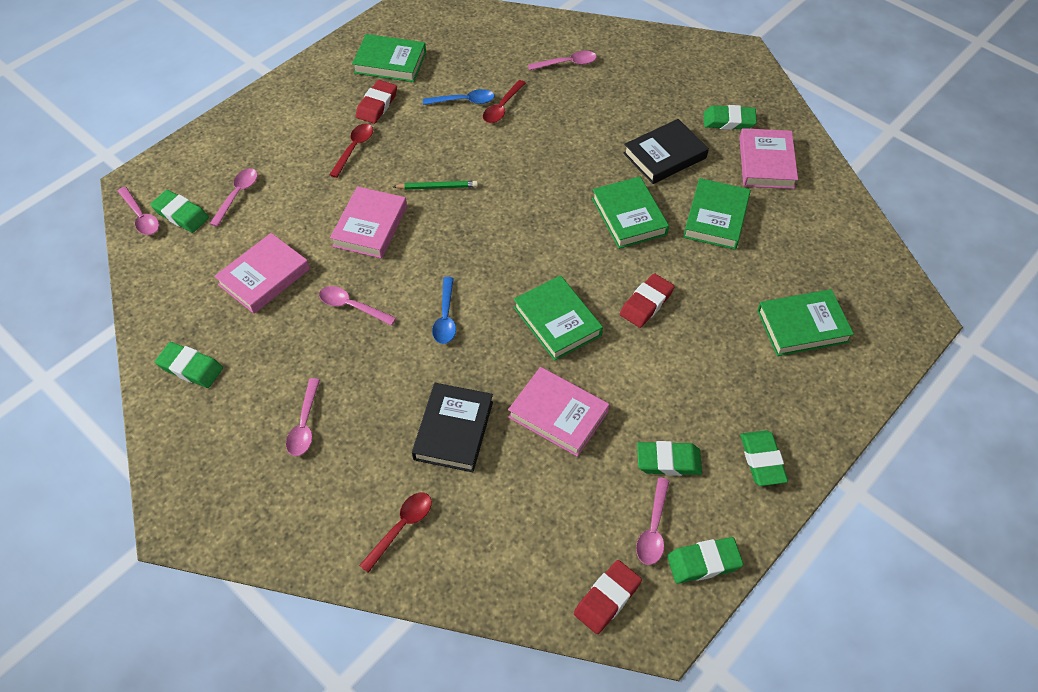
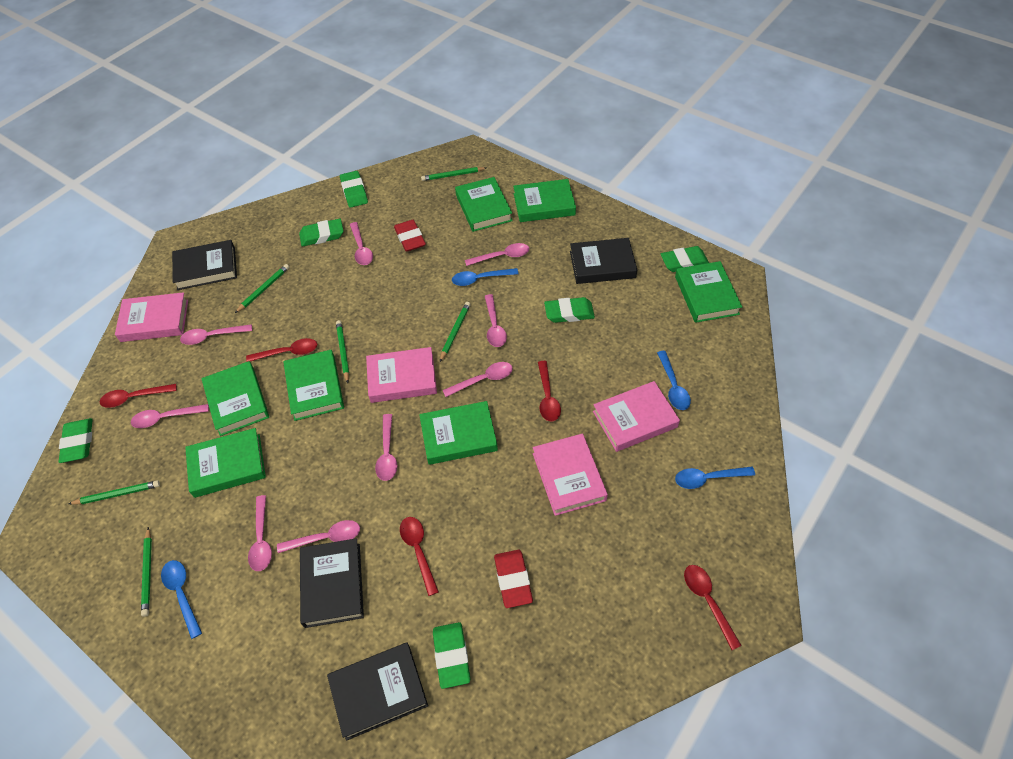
black book: [412,383,493,472] [623,119,709,184] = 2 -> [172,240,237,290] [300,538,364,628] [327,642,428,741] [570,238,637,284] = 4
blue spoon: [423,89,495,105] [432,277,456,344] = 2 -> [161,560,202,639] [452,268,519,286] [657,351,691,410] [675,467,755,489] = 4
green book: [352,34,426,82] [514,275,603,361] [592,176,669,249] [683,178,751,250] [757,289,854,356] = 5 -> [185,428,266,498] [201,361,269,436] [283,350,344,421] [419,401,498,465] [455,177,513,232] [513,179,576,222] [675,261,742,323] = 7
green pencil: [393,181,478,190] = 1 -> [69,480,160,505] [141,527,152,617] [235,264,289,313] [336,320,349,383] [421,167,486,181] [440,302,471,362] = 6
pink spoon: [118,187,159,235] [210,168,258,227] [286,378,320,456] [319,286,396,326] [528,51,597,70] [636,477,670,565] = 6 -> [131,404,209,428] [180,324,252,345] [248,495,272,571] [277,520,360,553] [350,222,373,265] [375,414,397,481] [443,362,513,397] [465,243,529,266] [485,294,507,347] = 9
red eraser: [356,80,397,124] [574,560,642,634] [620,273,674,328] = 3 -> [394,220,426,252] [494,550,533,608] = 2
red spoon: [329,123,373,178] [359,493,432,573] [483,80,526,123] = 3 -> [100,384,177,408] [246,338,317,362] [400,517,439,596] [538,361,561,422] [684,565,742,650] = 5

